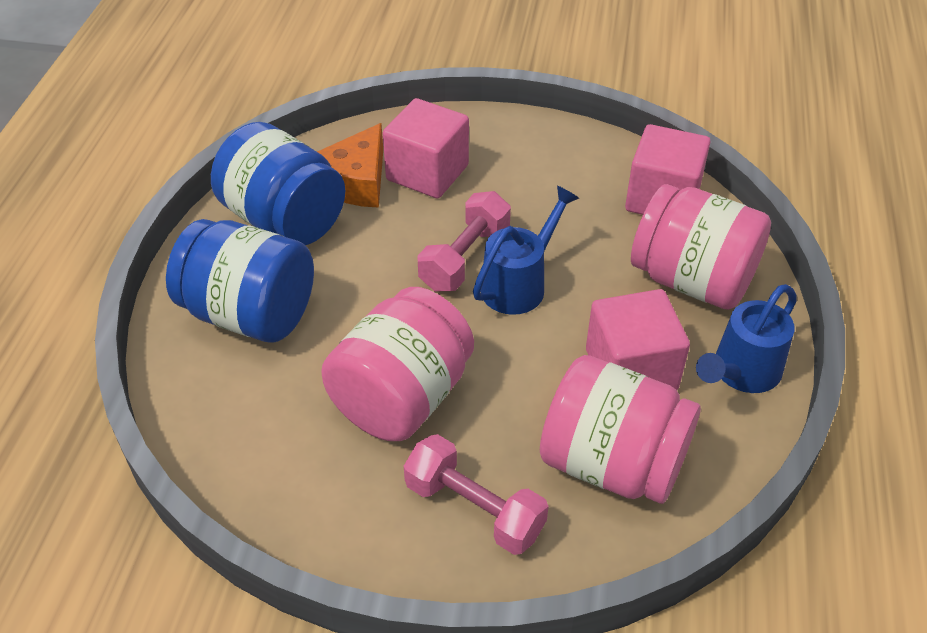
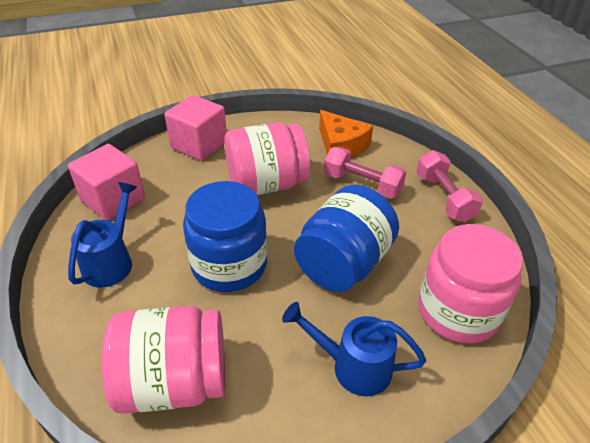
pink cube: [383,98,469,199] [586,289,690,390] [625,124,710,215] = 3 -> [68,144,145,220] [164,95,227,161] = 2

